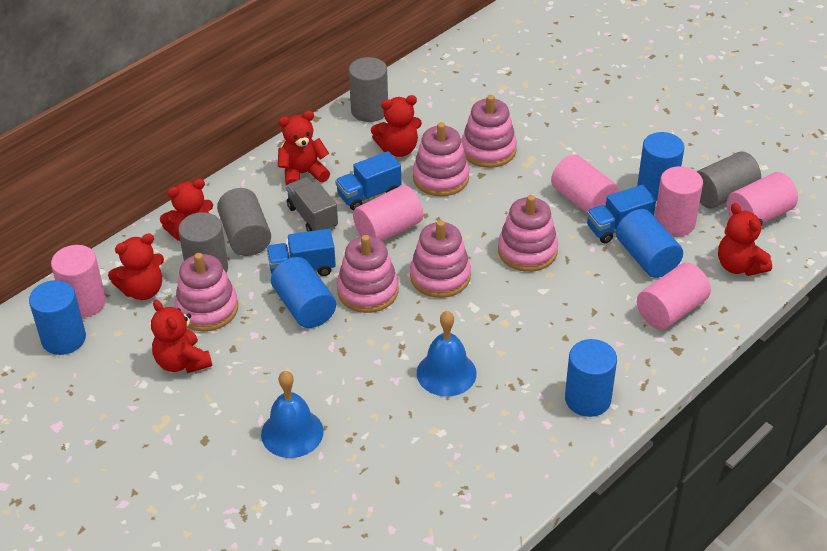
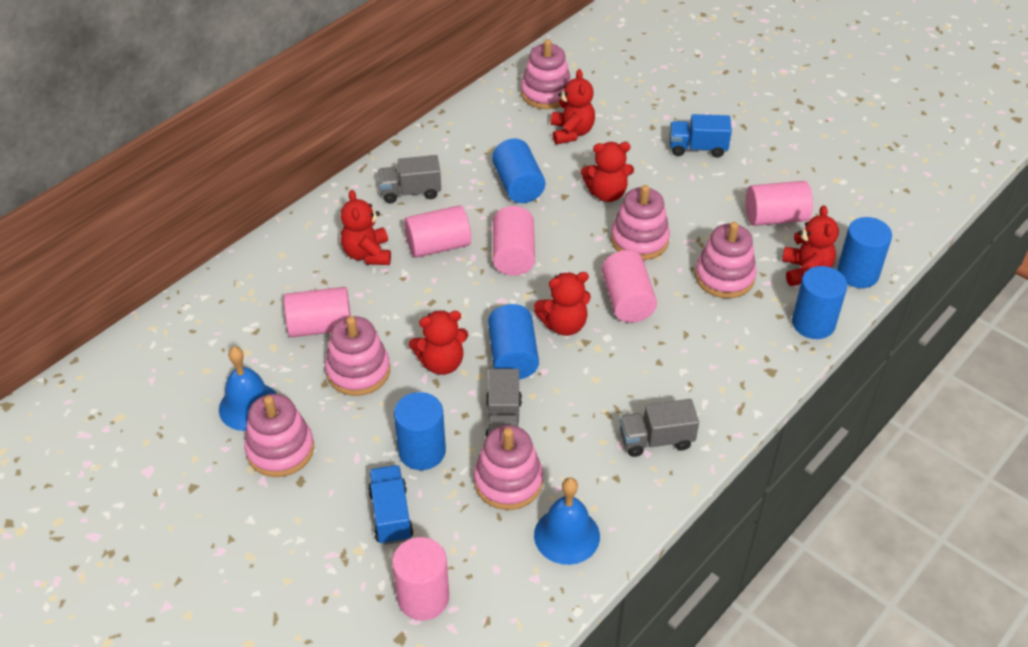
blue truck: [267,229,336,276] [335,151,401,210] [587,185,656,244] = 3 -> [368,465,414,545] [670,114,732,158] = 2
grey cylinder: [178,212,228,273] [217,188,271,256] [349,57,388,122] [697,151,761,208] = 4 -> none = 0
grey truck: [286,177,338,232] = 1 -> [378,155,441,204] [485,369,522,439] [620,399,699,457] = 3

